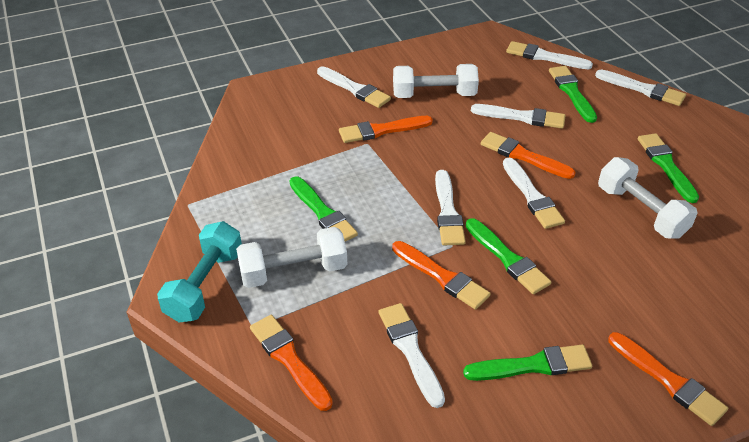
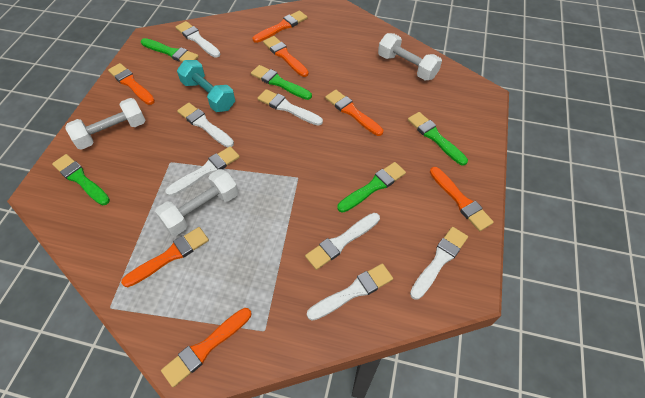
orange brush: [250,315,333,411] [339,116,433,143] [392,241,491,309] [481,132,576,179] [609,332,728,426] = 5 -> [108,63,155,105] [121,227,209,287] [161,308,251,387] [252,11,308,43] [263,36,309,77] [325,90,383,136] [430,167,494,231] = 7

